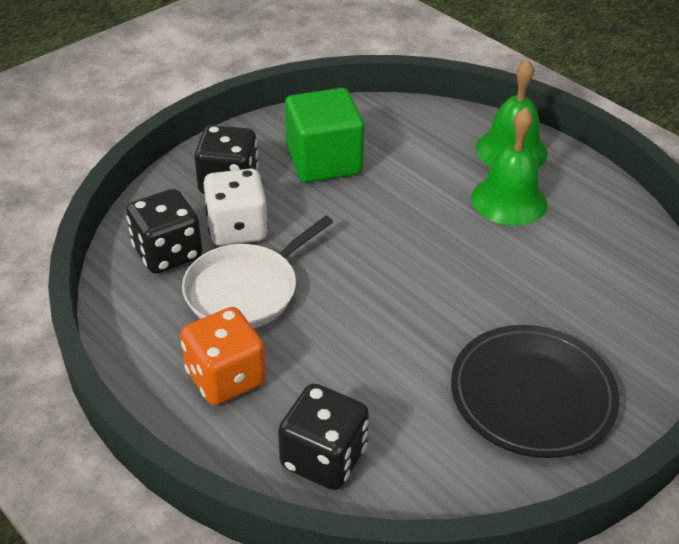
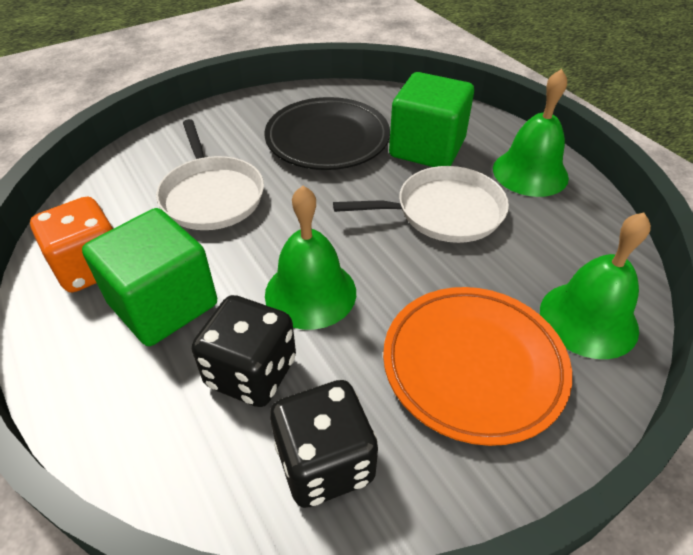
black dice: [126,189,202,274] [194,125,259,194] [278,383,369,490] = 3 -> [192,295,296,407] [270,380,378,508] = 2
green bell: [471,107,547,226] [476,59,548,168] = 2 -> [265,186,356,330] [493,69,569,197] [540,212,651,359] = 3
green cube: [285,88,364,183] = 1 -> [82,208,217,346] [389,72,474,167] = 2
orange plate: none = 0 -> [383,287,572,446] = 1
white dice: [203,169,268,246] = 1 -> none = 0
white pan: [182,216,333,328] = 1 -> [156,119,264,230] [333,166,509,243] = 2

